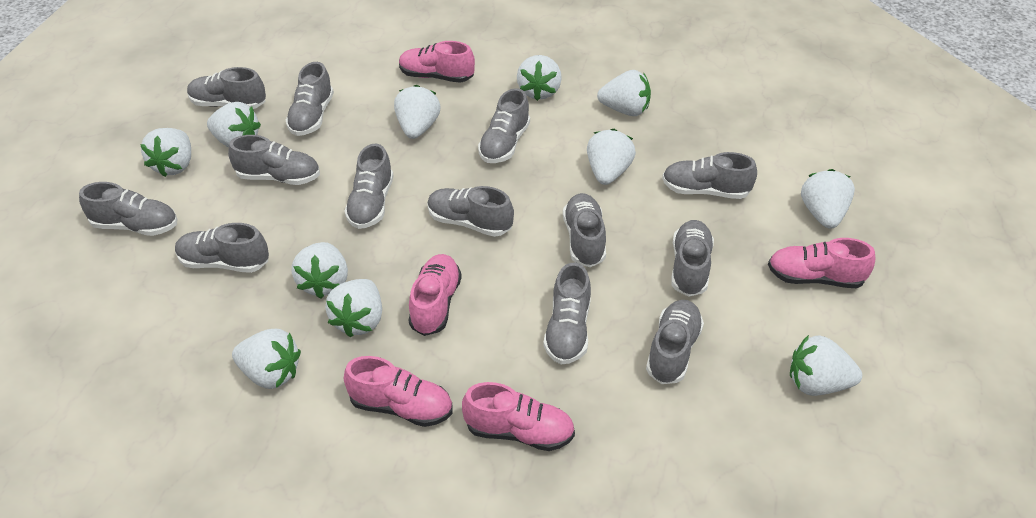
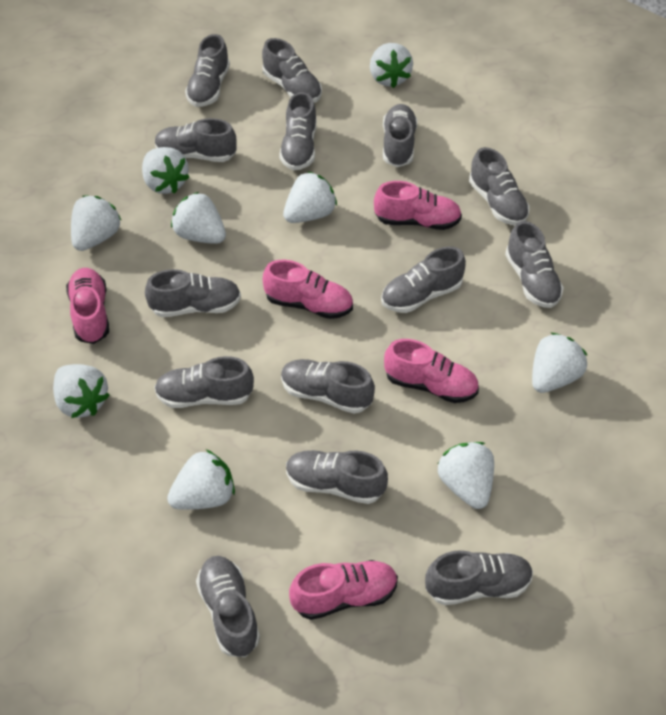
grey shoe: [79,182,178,236] [175,223,269,273] [187,67,266,109] [228,135,320,185] [286,62,334,136] [344,144,394,229] [427,186,514,237] [478,88,530,163] [543,262,591,365] [563,193,606,267] [646,300,704,384] [662,152,757,199] [671,220,714,297] = 13 -> [145,269,241,317] [154,356,254,408] [155,118,237,162] [185,34,230,107] [196,556,260,657] [262,38,322,103] [279,92,316,171] [281,359,375,414] [286,450,388,504] [381,247,466,313] [383,104,417,167] [425,550,533,605] [469,147,529,225] [505,221,564,308] = 14
white strawberry: [140,128,191,177] [207,102,261,148] [232,329,301,389] [292,242,348,299] [325,279,382,338] [394,85,441,139] [517,55,562,101] [587,129,636,185] [597,70,651,116] [790,335,862,396] [801,169,855,229] = 11 -> [53,364,110,418] [71,196,122,251] [142,147,189,194] [167,449,235,510] [171,192,226,244] [283,172,337,223] [370,43,413,88] [438,442,494,509] [532,333,587,393] = 9

